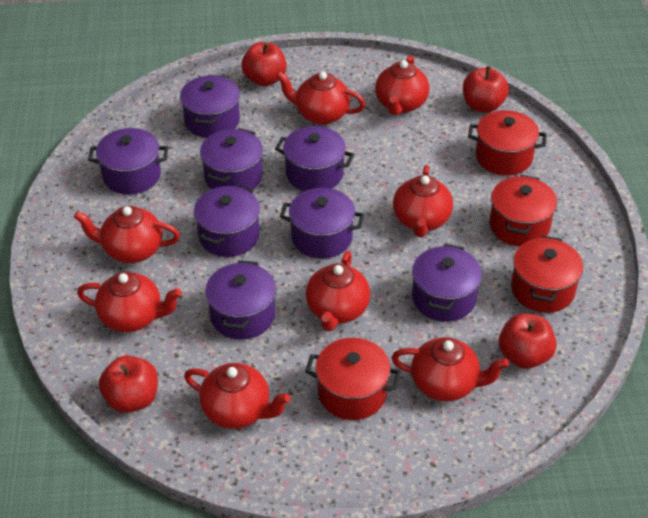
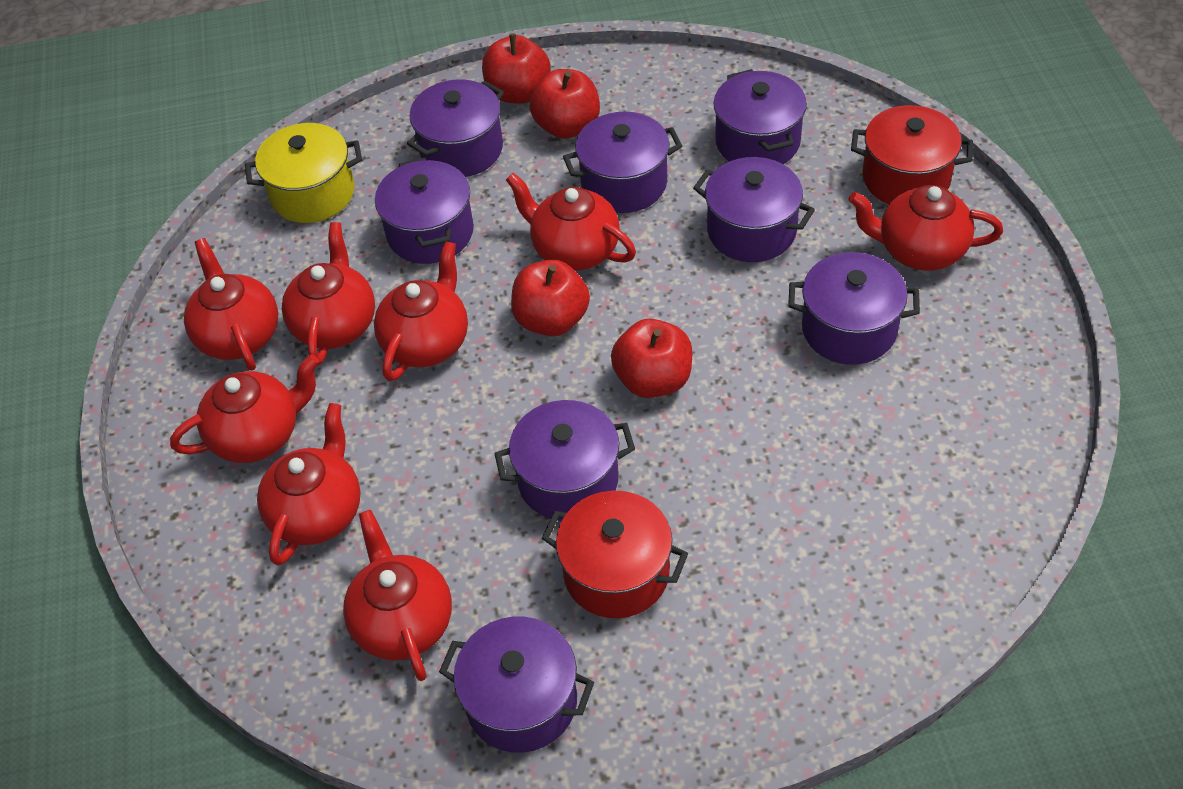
red pot: [305,338,401,420] [468,110,547,176] [489,175,557,246] [511,236,583,313] = 4 -> [542,491,688,618] [851,105,973,204] = 2
yellow pot: none = 0 -> [245,123,362,223] = 1

